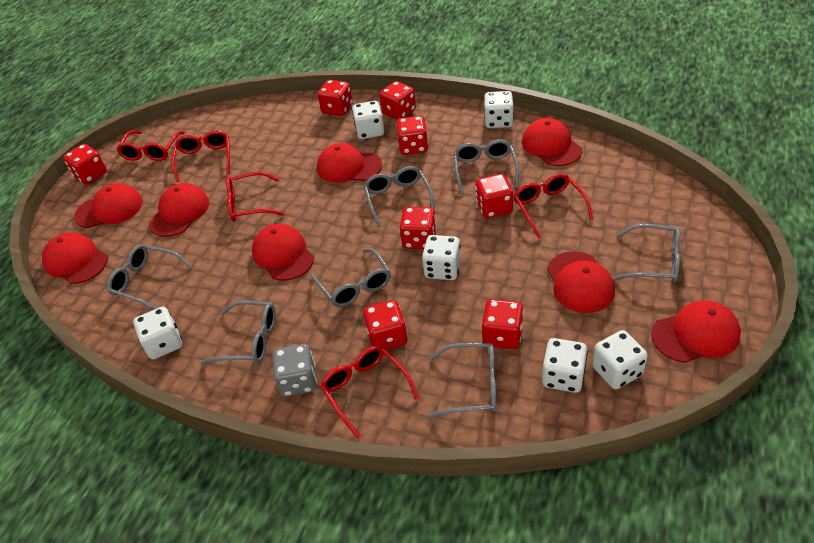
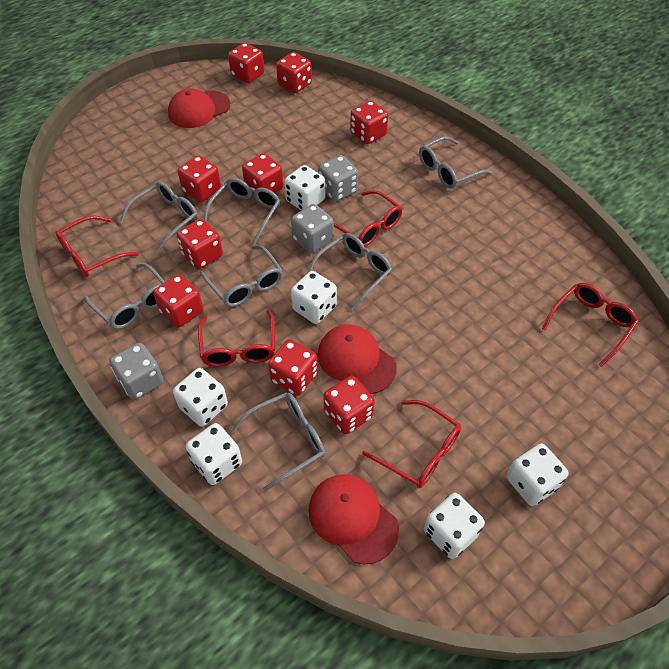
grey dice: [273,344,317,397] = 1 -> [109,343,164,400] [291,204,334,253] [318,155,358,202] = 3
red cap: [42,232,108,284] [74,183,143,228] [149,183,209,237] [252,224,314,281] [317,143,382,183] [522,118,582,166] [547,251,615,313] [651,300,741,363] = 8 -> [168,89,230,128] [308,474,399,564] [318,324,397,394] = 3
red dice: [63,144,107,184] [318,80,353,116] [363,300,407,350] [379,81,416,120] [397,116,428,155] [400,207,437,249] [475,174,513,219] [482,299,523,349] = 8 -> [153,274,203,328] [177,219,223,269] [178,155,221,202] [228,43,264,83] [242,153,283,194] [268,339,318,396] [276,52,312,93] [324,375,375,434] [350,101,388,144] = 9

